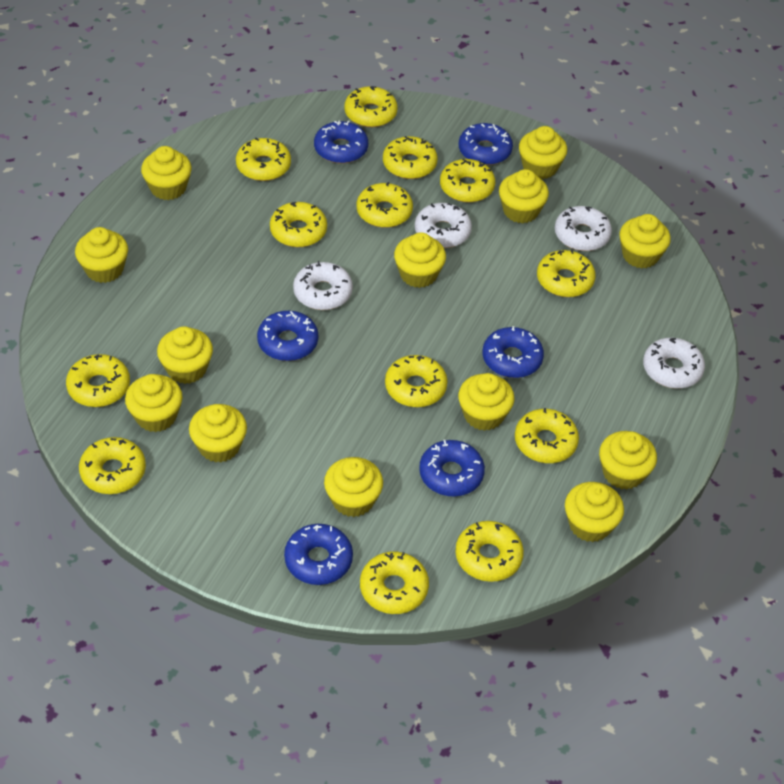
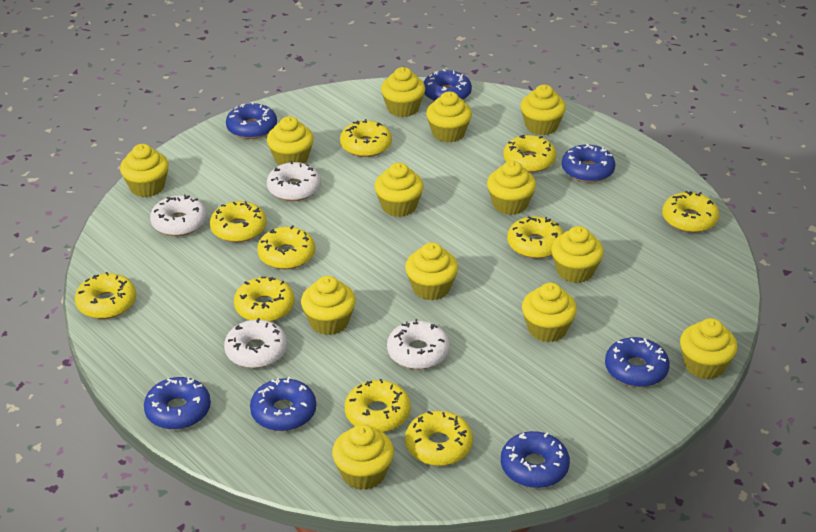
blue donut: [257,311,318,361] [284,524,353,585] [314,120,368,164] [419,440,485,496] [459,123,513,165] [483,326,544,378] = 6 -> [144,377,211,430] [226,102,277,139] [250,377,316,431] [423,69,472,101] [501,431,570,488] [562,144,615,183] [605,337,670,387] = 7
yellow donut: [66,354,130,407] [79,437,146,494] [236,138,291,181] [270,202,327,247] [344,86,398,127] [357,182,413,228] [360,552,429,614] [383,136,437,179] [385,355,448,407] [440,159,495,203] [455,521,524,582] [515,408,579,463] [537,250,596,297] = 13 -> [75,272,136,319] [210,201,267,242] [234,277,295,322] [257,225,315,269] [340,119,392,157] [345,379,411,432] [405,411,473,466] [503,135,557,172] [507,216,564,259] [662,191,719,233] = 10

